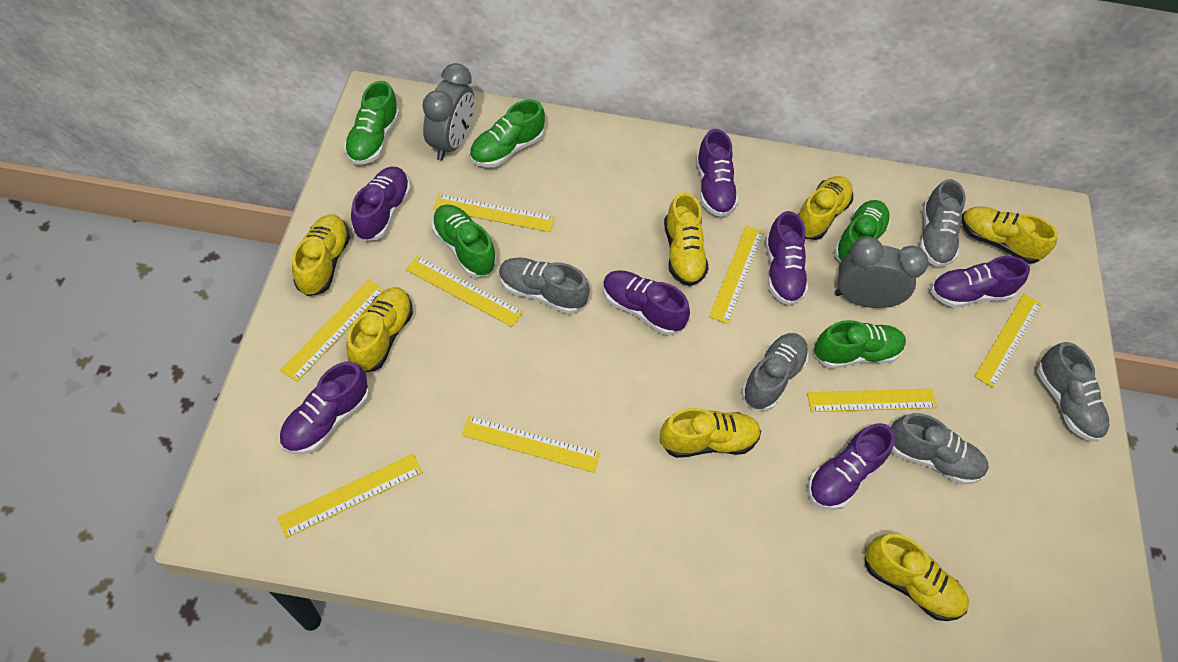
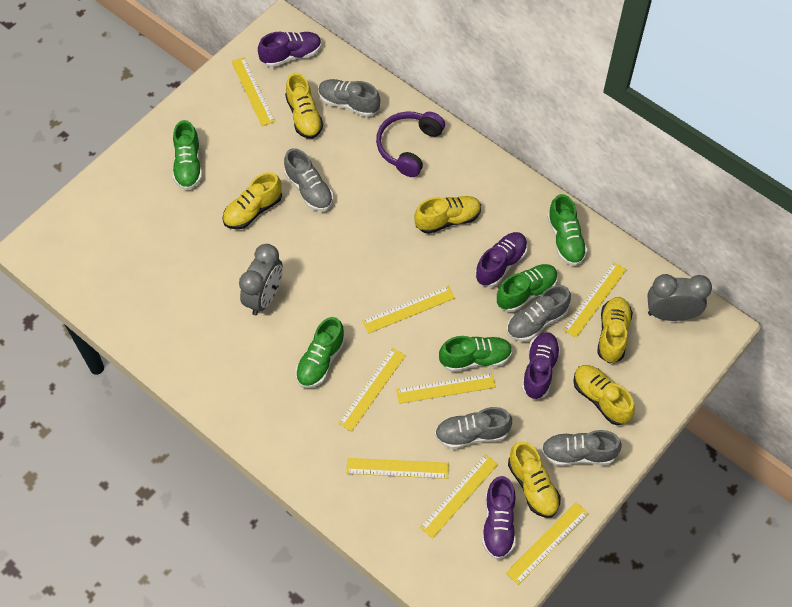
purple headphones: none = 0 -> [376,111,445,177] = 1
purple shoe: [279,361,369,454] [351,167,410,241] [603,270,690,335] [696,129,739,217] [765,211,808,305] [808,423,895,510] [930,256,1030,308] = 7 -> [258,32,322,67] [475,232,528,287] [482,476,516,559] [522,332,561,400] = 4
yellow shoe: [292,214,350,296] [346,287,413,372] [660,408,761,458] [664,192,709,286] [798,176,853,240] [865,534,969,621] [962,206,1058,264] = 7 -> [222,172,282,229] [285,73,323,139] [414,196,481,234] [508,441,561,518] [573,365,635,425] [597,297,633,363] = 6

